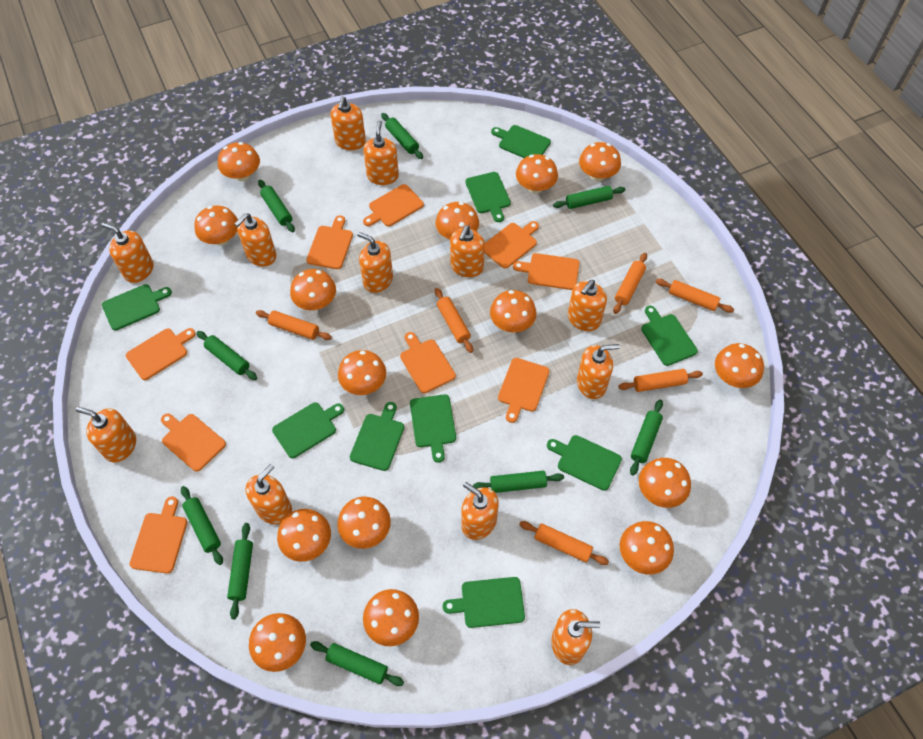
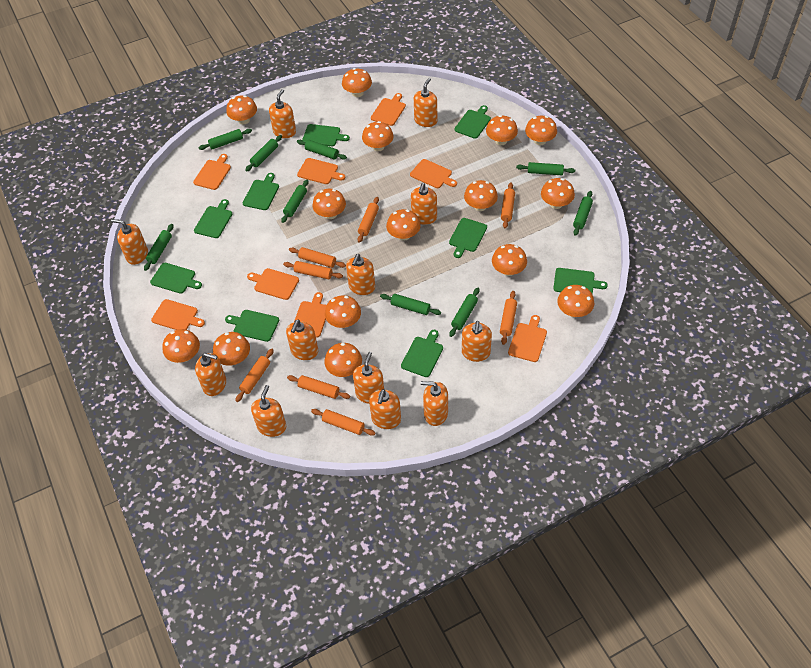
orange cutting board: [126,328,196,380] [129,496,187,574] [161,413,226,472] [306,215,353,269] [363,184,424,227] [400,332,456,393] [484,221,539,269] [498,358,549,423] [513,253,579,290] = 9 -> [151,299,205,330] [193,154,231,190] [247,268,299,300] [294,292,327,338] [297,158,345,184] [371,93,406,126] [410,159,457,188] [508,315,547,362] = 8
orange rolling pin: [256,310,332,340] [435,288,473,353] [519,521,609,565] [613,253,647,314] [618,369,703,392] [655,279,734,313] = 6 -> [235,348,274,402] [283,261,343,279] [287,375,350,399] [289,247,346,268] [311,409,376,436] [358,197,379,243] [500,291,517,345] [501,182,515,228] = 8

